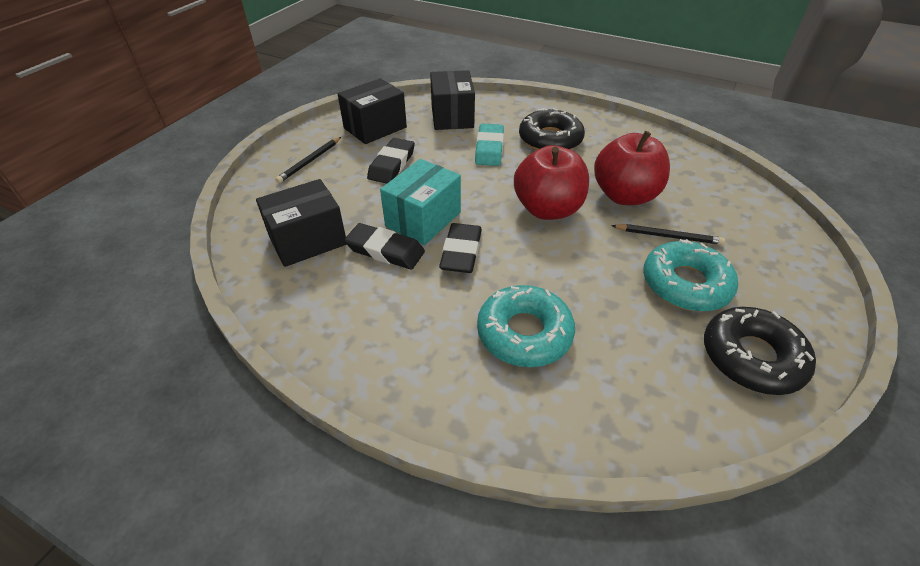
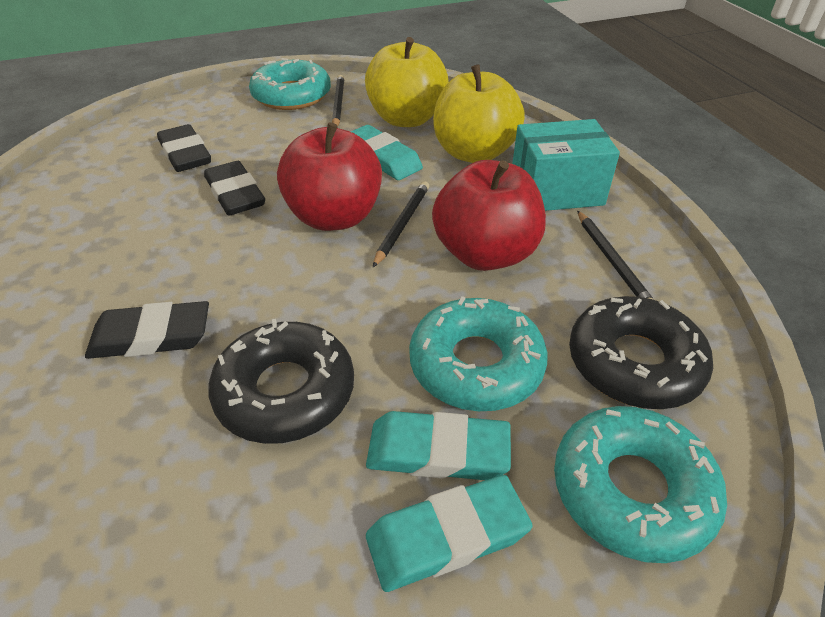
black box: [256,179,347,267] [338,78,407,144] [430,70,475,130] = 3 -> none = 0
black pencil: [275,137,341,183] [611,224,725,245] = 2 -> [332,75,344,126] [373,181,429,267] [577,210,654,300] = 3
turquoise donut: [477,285,575,367] [643,239,738,312] = 2 -> [249,58,331,110] [409,296,548,411] [554,406,727,563] = 3
turquoise eraser: [475,124,504,166] = 1 -> [351,125,423,180] [366,411,511,480] [366,475,533,592] = 3
yellow apple: none = 0 -> [365,37,449,127] [433,64,525,163] = 2

